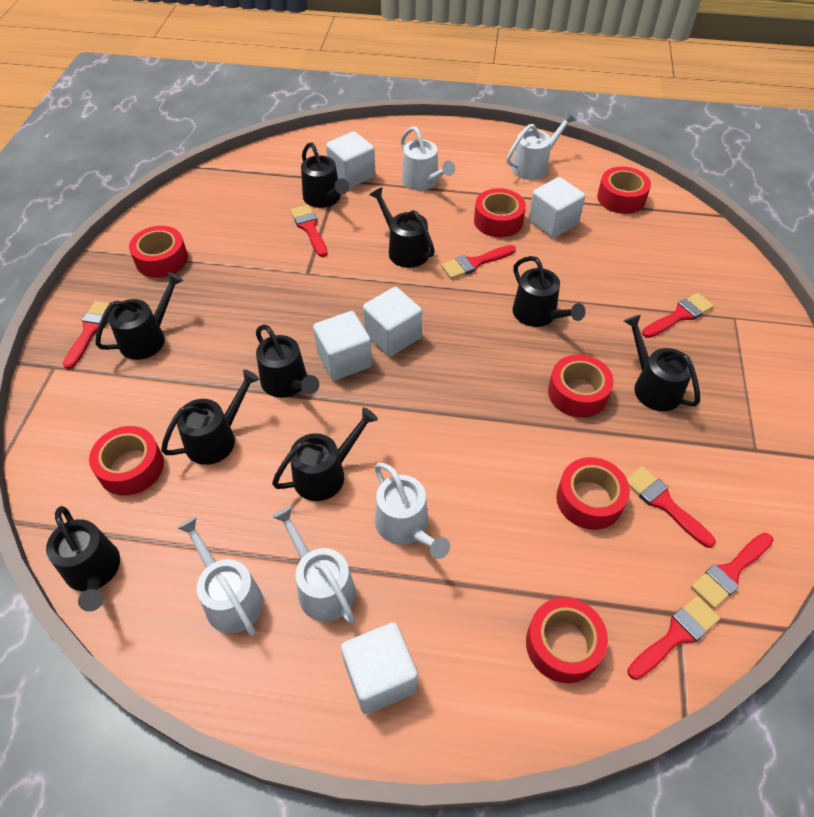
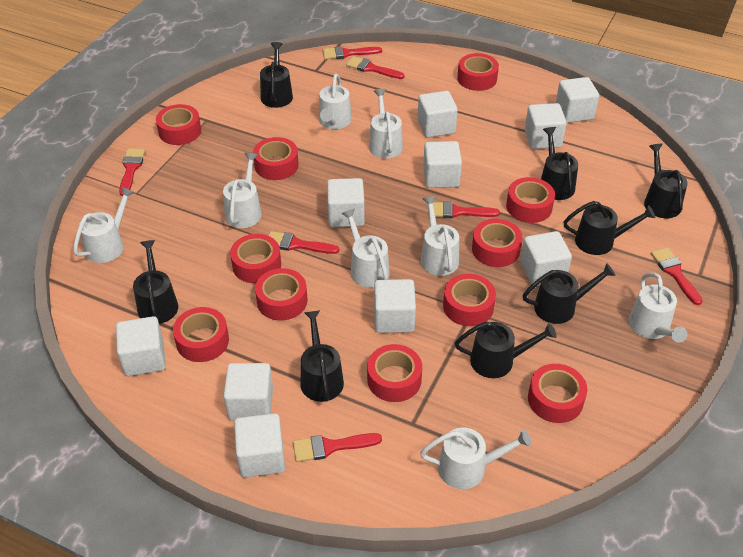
black watering can: [46,506,120,612] [95,272,184,360] [161,369,260,465] [256,325,319,398] [272,407,378,501] [301,143,349,208] [369,187,435,268] [513,256,586,327] [624,314,700,411] = 9 -> [133,240,178,324] [260,42,293,108] [301,310,344,402] [455,322,557,378] [523,263,616,324] [541,127,578,200] [563,201,655,255] [644,144,688,218] = 8
red tape: [89,426,164,496] [129,226,188,278] [474,188,526,237] [526,597,608,683] [548,354,614,418] [556,457,630,530] [597,166,651,214] = 7 -> [156,104,201,145] [173,307,229,362] [230,234,281,283] [253,137,299,180] [255,268,307,320] [367,344,422,402] [443,274,496,326] [457,53,499,91] [472,219,522,267] [506,177,555,223] [528,364,587,423] = 11
white cube: [313,311,372,380] [326,131,375,188] [341,622,418,714] [363,287,422,356] [529,177,585,238] = 5 -> [116,316,166,376] [223,363,273,420] [234,413,285,477] [327,178,365,227] [374,279,416,333] [418,91,458,138] [423,141,462,188] [520,231,572,286] [525,103,567,149] [556,77,599,123] = 10
white watering can: [177,517,263,636] [272,506,355,624] [375,463,450,559] [401,126,455,191] [507,111,576,180] = 5 -> [73,187,134,263] [223,153,262,228] [319,74,352,129] [341,208,390,288] [369,89,403,158] [420,427,532,489] [421,196,459,276] [629,273,687,343] = 8

